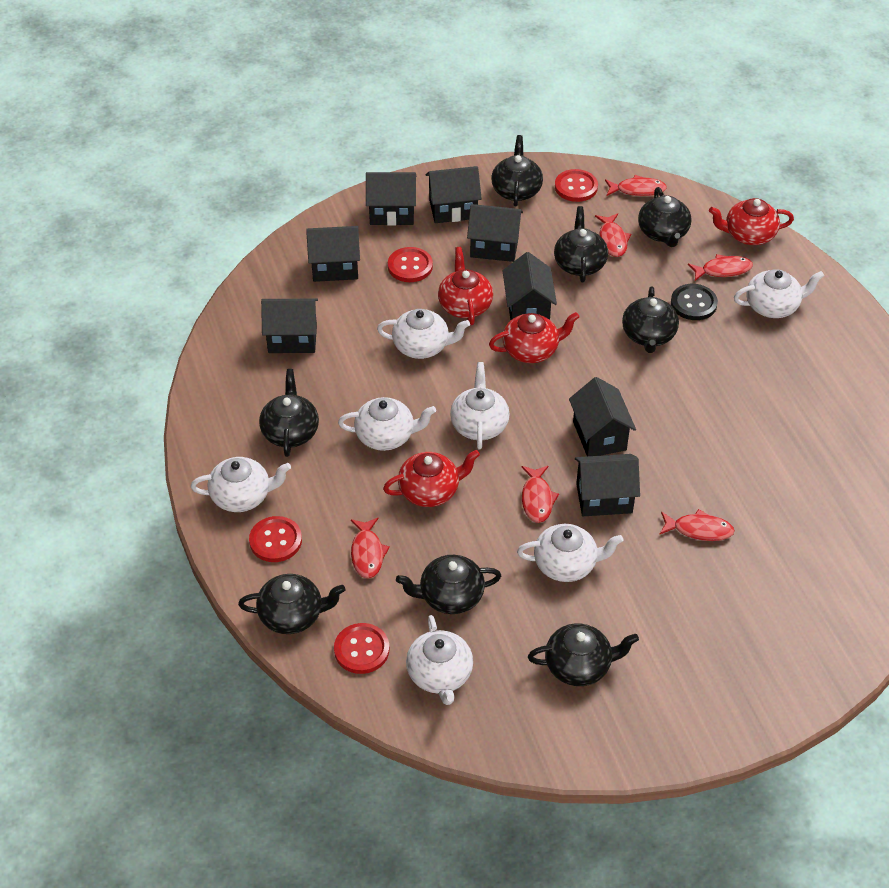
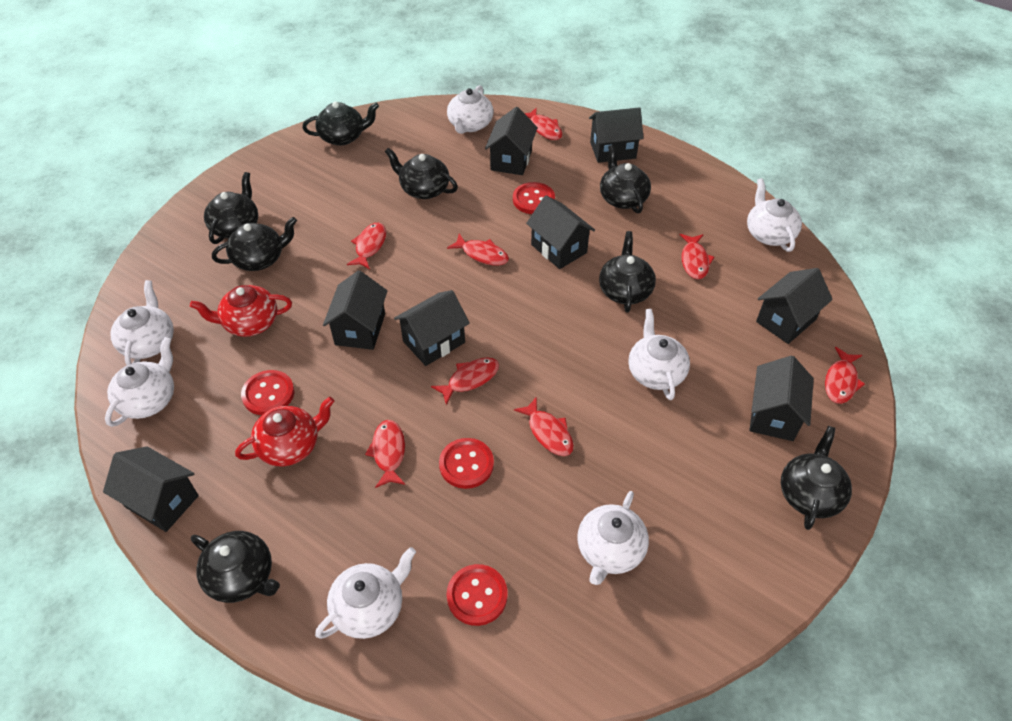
black button: [671,284,718,320] = 1 -> none = 0
red fish: [351,517,390,579] [521,466,559,523] [595,213,631,257] [605,175,667,196] [659,509,735,541] [688,254,753,281] = 6 -> [347,223,386,269] [365,420,405,488] [431,357,499,405] [447,234,509,265] [514,397,574,456] [524,108,562,140] [680,234,714,279] [825,347,865,404] = 8
red teapot: [383,450,480,507] [438,247,493,325] [489,312,580,363] [709,198,794,245] = 4 -> [190,285,292,337] [235,397,334,466] = 2

